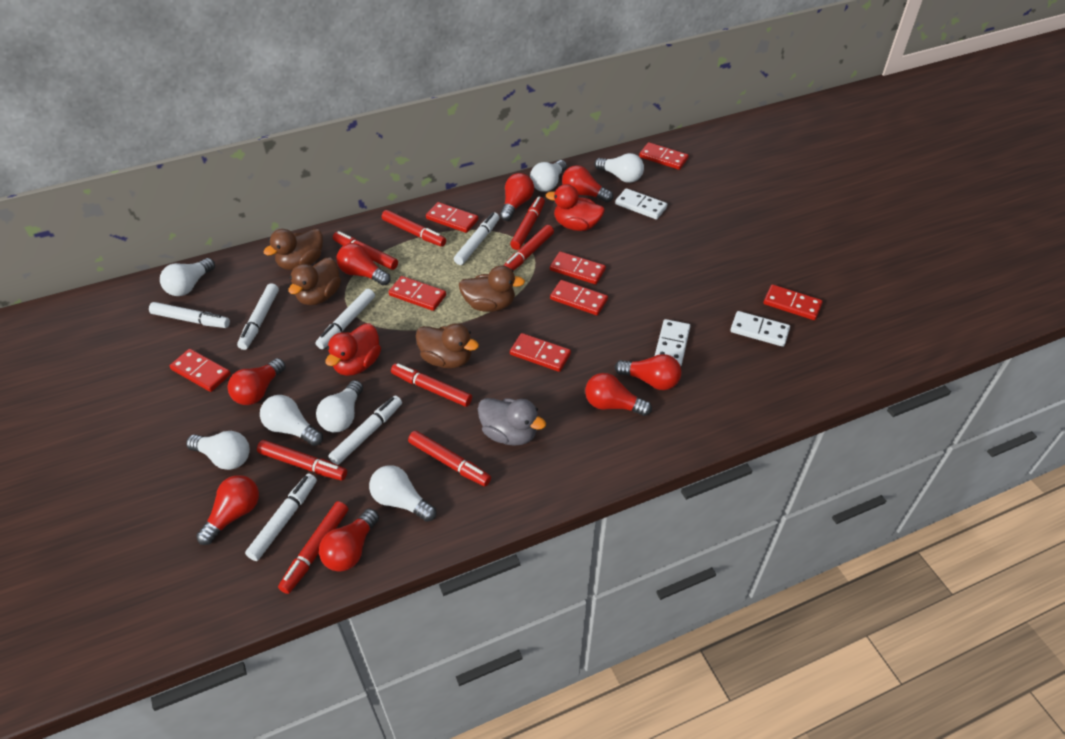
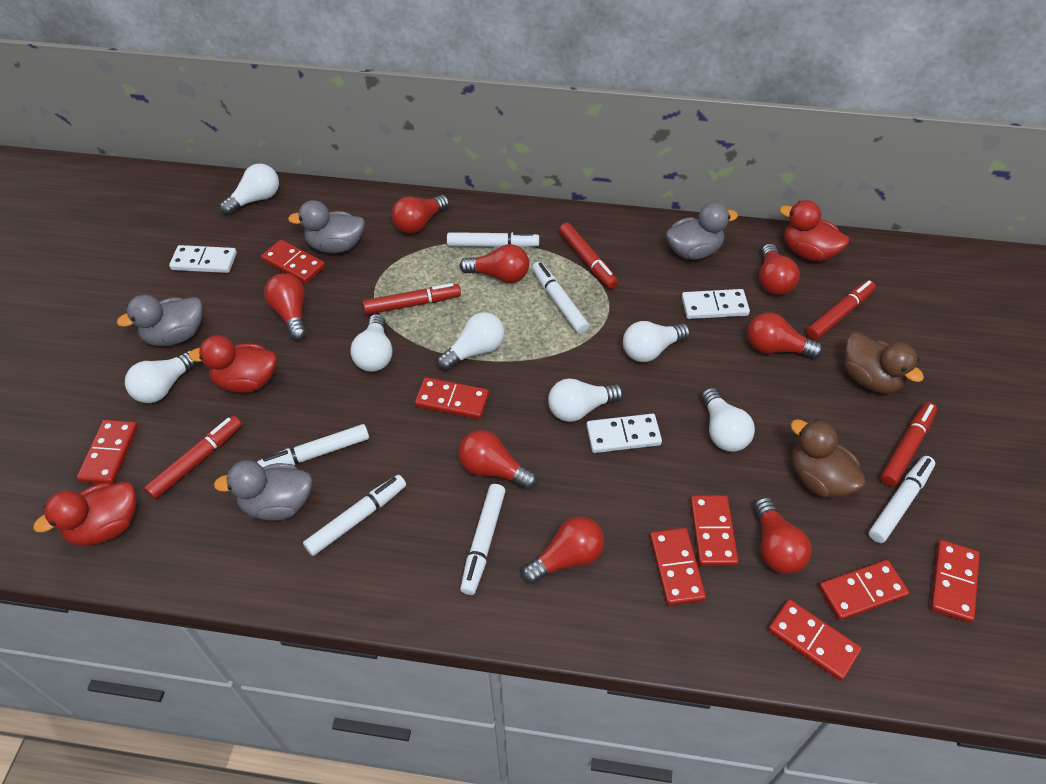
brown duck: [263,228,323,270] [288,257,341,305] [416,323,479,369] [459,265,525,312] = 4 -> [790,419,866,498] [844,332,924,393] = 2
grey duck: [478,398,546,446] = 1 -> [117,295,203,346] [214,460,312,521] [288,200,365,253] [666,202,738,260] = 4
red duck: [326,323,381,376] [546,184,605,231] = 2 -> [33,482,137,546] [188,335,277,393] [779,200,849,262] = 3
red marker: [257,440,347,480] [278,501,348,594] [333,231,398,270] [382,210,446,247] [391,363,472,407] [408,431,491,486] [503,225,554,271] [510,197,545,250] = 8 -> [144,415,242,499] [363,283,461,315] [559,223,618,289] [806,280,876,340] [880,402,937,487] = 5

